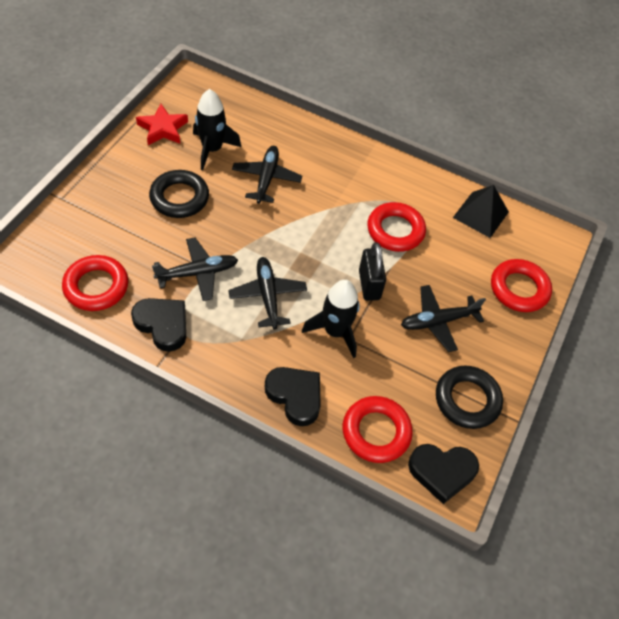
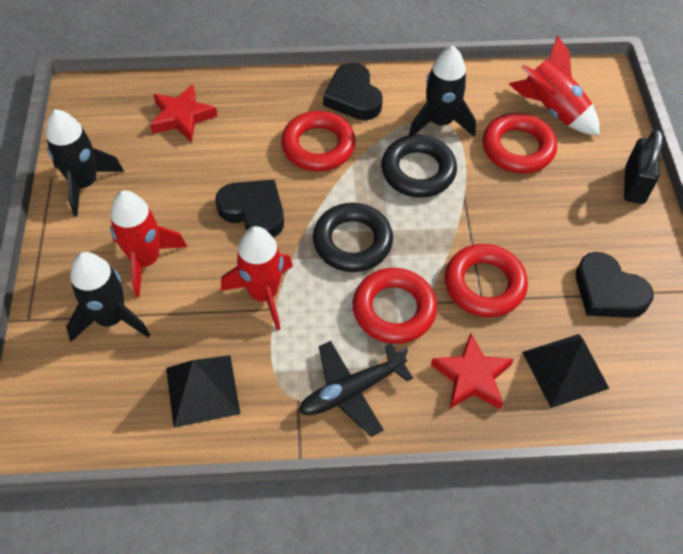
black plane: [152,238,238,301] [228,257,307,330] [232,146,302,204] [401,285,486,352] = 4 -> [299,341,413,437] = 1
black pyramid: [453,185,509,238] = 1 -> [166,355,240,428] [522,334,609,408] = 2
black rocket: [193,89,241,170] [302,280,360,358] = 2 -> [46,109,124,216] [66,252,150,342] [409,46,476,137] = 3
red rocket: none = 0 -> [110,190,187,297] [221,226,293,330] [509,35,600,135] = 3
red star: [136,104,188,145] = 1 -> [150,84,217,142] [431,333,514,410] = 2

